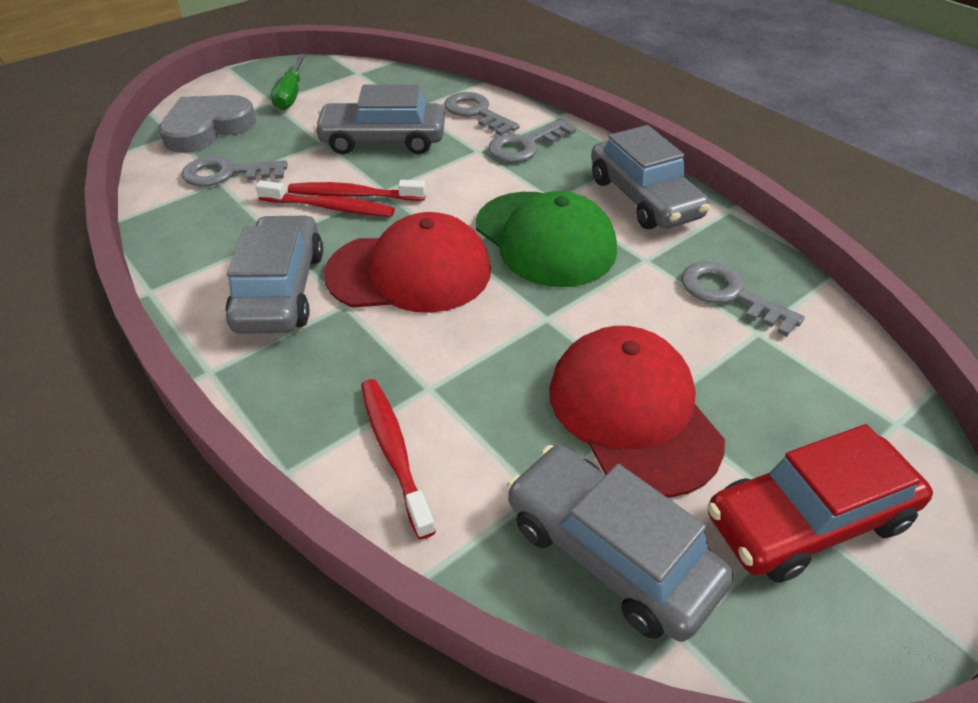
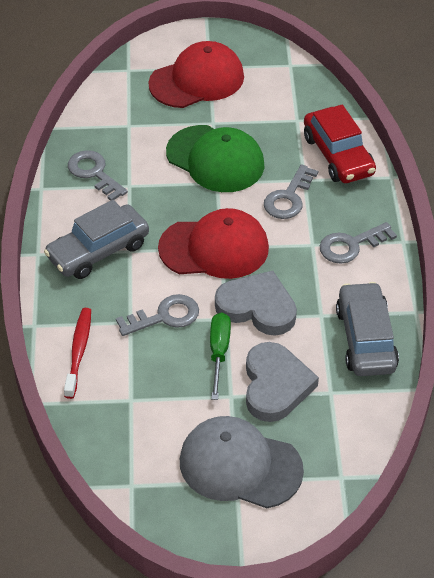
grey cap: none = 0 -> [180,416,304,508] = 1
grey car: [225,215,323,334] [314,85,445,154] [507,445,733,642] [591,125,710,229] = 4 -> [44,200,149,279] [336,282,399,376] = 2
grey heart: [159,95,256,153] = 1 -> [215,271,297,336] [246,342,319,422] = 2
red toothbrush: [255,180,395,217] [288,180,426,201] [361,379,436,539] = 3 -> [64,308,91,399] = 1

